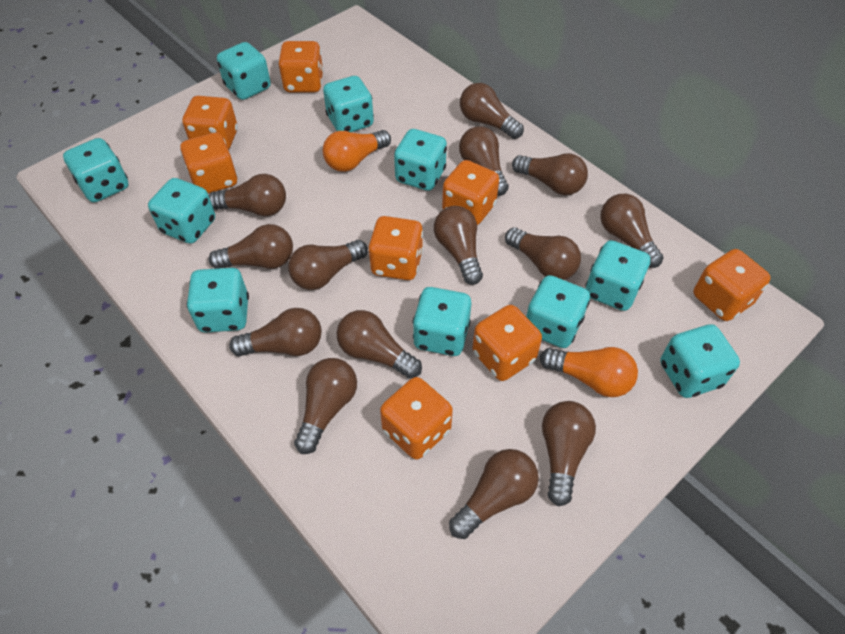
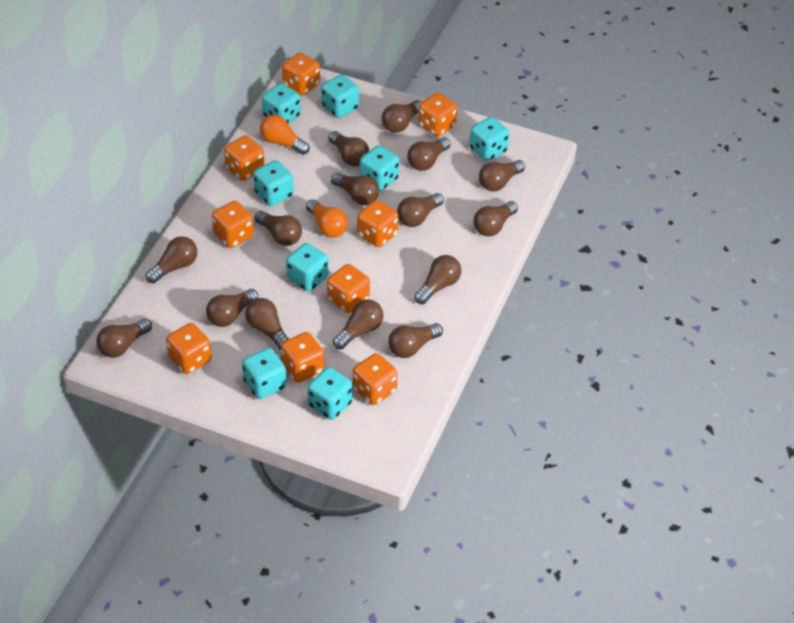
brown light bulb: [208,224,293,269] [209,174,286,216] [229,308,321,356] [288,240,368,290] [294,358,357,454] [337,310,422,379] [434,206,483,285] [449,449,539,539] [459,126,509,196] [460,83,524,139] [505,227,581,280] [512,153,588,195] [542,401,596,507] [600,194,664,268] = 14 -> [96,319,152,358] [146,236,197,283] [206,289,258,327] [245,298,289,350] [255,211,302,246] [328,131,369,167] [331,172,379,205] [333,299,384,349] [382,100,421,133] [388,323,443,358] [397,193,444,227] [407,137,451,171] [414,255,461,304] [473,201,518,236] [479,160,525,191] = 15
orange dice: [180,133,237,194] [182,96,238,150] [279,41,324,92] [369,216,423,280] [380,377,453,460] [442,160,499,225] [472,305,542,381] [693,249,771,321] = 8 -> [166,323,212,374] [212,201,254,248] [224,135,265,181] [281,332,324,383] [282,52,320,95] [327,264,370,313] [353,353,398,405] [357,200,398,247] [418,93,457,137] = 9
turquoise dice: [63,138,129,202] [148,178,215,244] [187,268,249,333] [217,42,271,100] [323,76,374,132] [394,129,447,191] [412,287,471,356] [526,275,590,348] [585,240,650,311] [660,324,740,398] = 10 -> [242,348,287,399] [253,160,294,206] [262,83,301,124] [286,243,329,292] [307,367,353,420] [321,74,359,118] [360,145,400,191] [469,117,510,161] = 8

